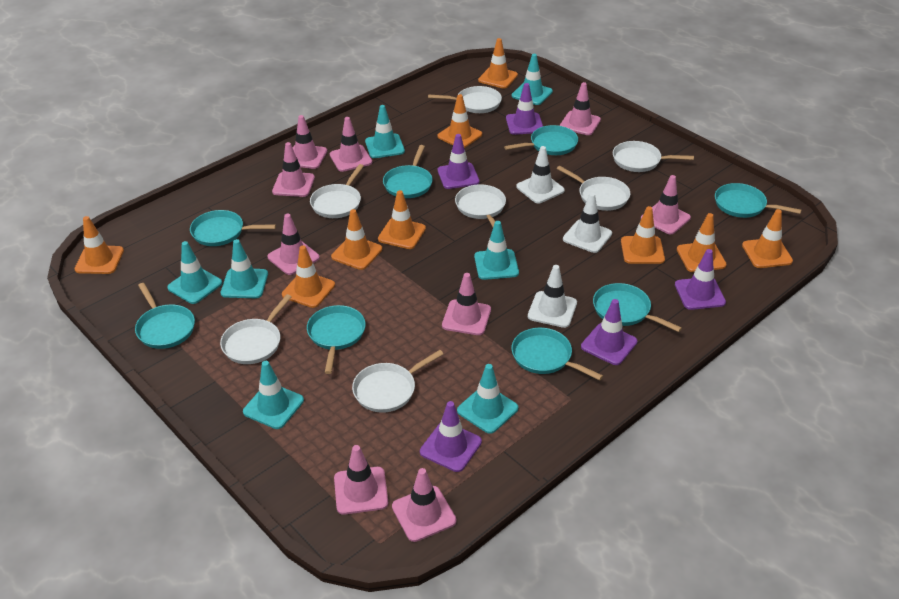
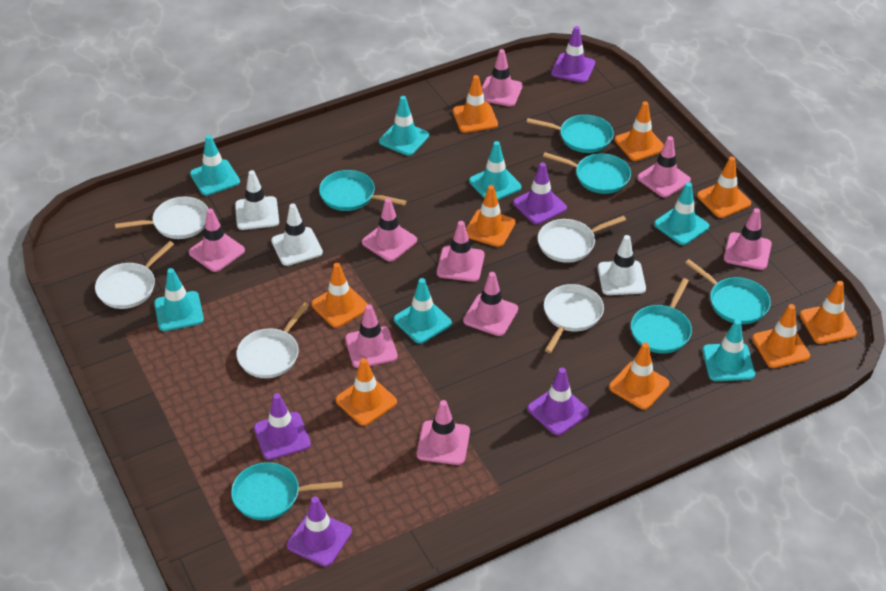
turquoise pan: [135,283,195,349] [190,210,276,246] [307,305,366,374] [383,145,433,198] [504,125,578,155] [511,328,603,380] [593,283,682,332] [715,183,801,218] = 8 -> [231,462,343,520] [319,170,407,211] [526,115,614,153] [543,152,631,194] [631,278,692,354] [685,259,771,324] = 6
white pan: [220,294,292,364] [310,164,364,218] [352,350,443,413] [428,86,502,113] [455,184,506,227] [557,166,630,211] [613,141,694,172] = 7 -> [95,241,174,309] [115,197,208,239] [236,302,309,378] [538,216,626,263] [544,284,604,353] = 5

